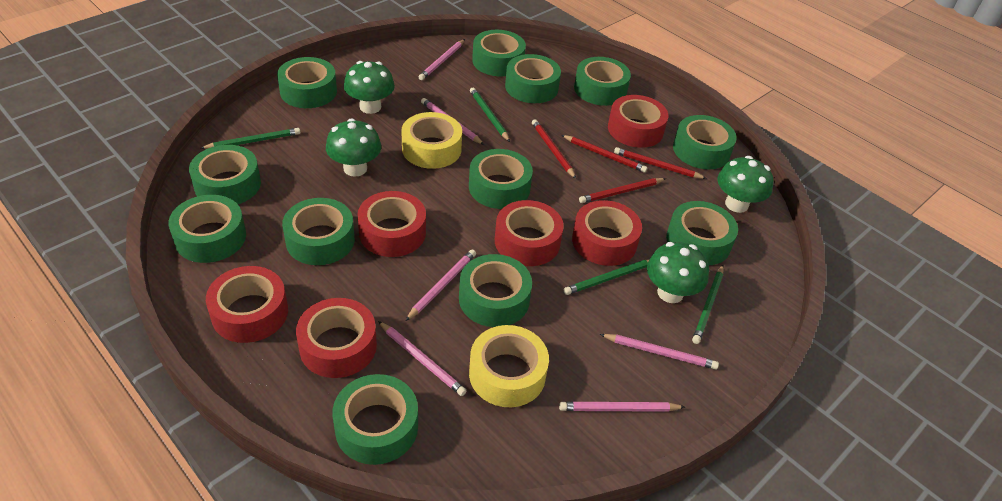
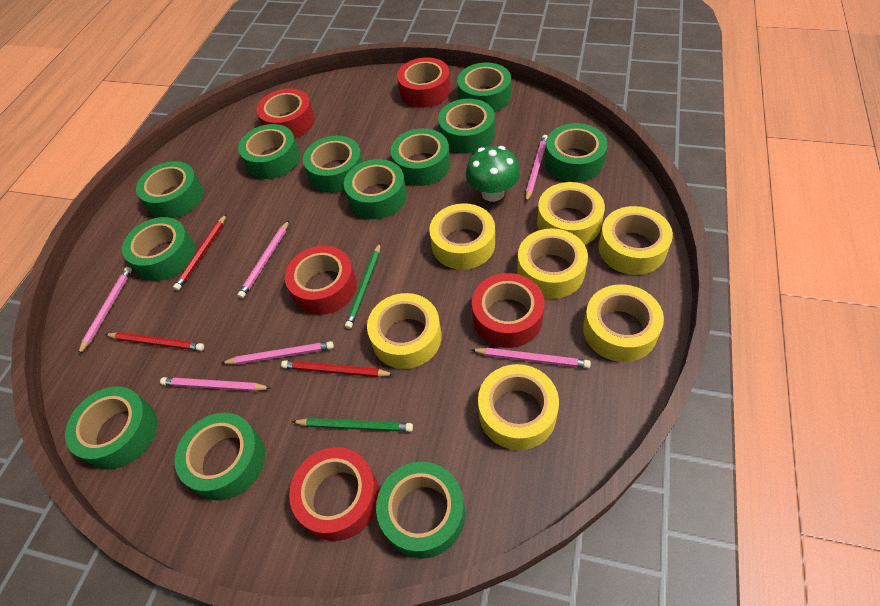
green mushroom: [326,118,381,177] [344,61,395,114] [647,242,709,303] [718,156,773,213] = 4 -> [466,146,520,202] = 1
green pencil: [201,128,300,149] [470,88,510,142] [564,259,650,295] [692,265,724,344] = 4 -> [292,418,413,432] [345,243,381,329] = 2
red pencil: [532,119,576,179] [562,135,648,173] [579,178,666,203] [614,147,707,179] = 4 -> [105,332,204,351] [173,214,227,291] [281,360,394,377] = 3
red tape: [206,266,288,343] [296,298,377,378] [357,191,426,257] [495,200,564,266] [572,200,642,266] [608,95,668,148] = 6 -> [256,88,315,138] [285,246,357,315] [289,447,379,541] [397,57,451,108] [472,273,544,348] = 5
yellow tape: [402,112,462,169] [469,325,549,407] = 2 -> [367,293,441,369] [429,203,495,270] [478,364,559,450] [517,228,588,299] [537,182,605,245] [583,285,664,362] [598,206,673,275] = 7

